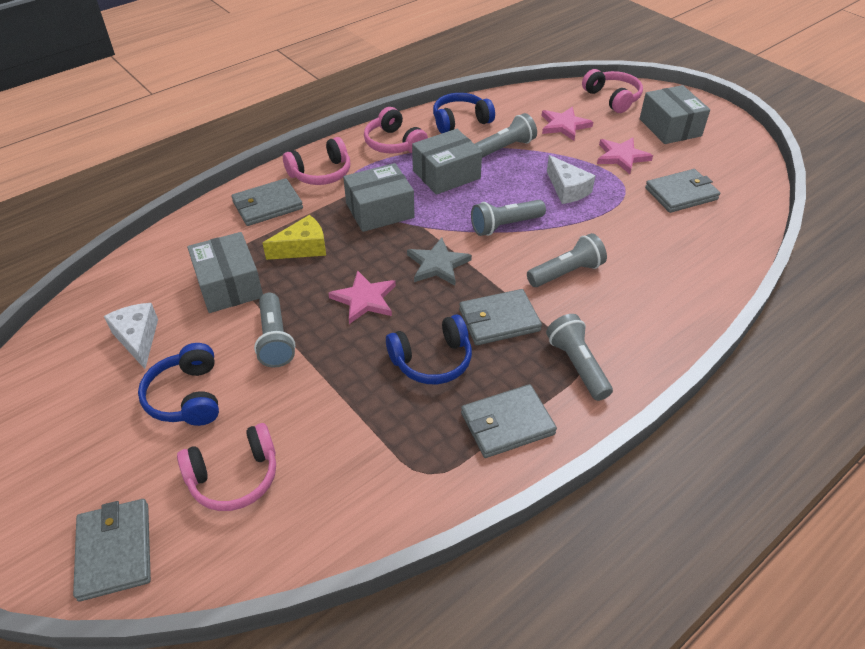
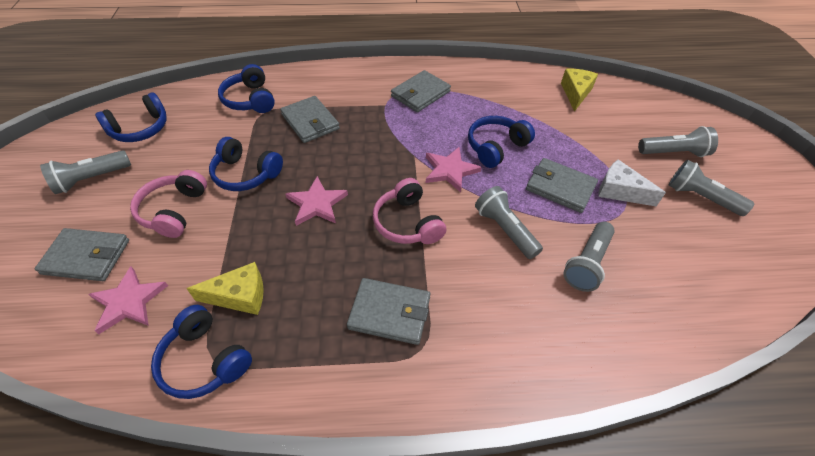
blue headphones: [138,343,219,426] [386,315,472,384] [433,93,495,133] = 3 -> [95,92,167,142] [151,305,252,399] [209,137,283,191] [218,64,275,113] [468,116,535,168] = 5
grey box: [187,232,263,313] [343,163,414,232] [412,129,482,195] [640,85,710,144] = 4 -> none = 0
grey star: [407,237,472,285] = 1 -> none = 0
pink headphones: [177,423,276,511] [283,137,350,185] [364,107,428,153] [582,69,643,113] = 4 -> [130,170,207,238] [373,178,447,244] = 2
white cheese: [104,303,158,369] [547,155,595,204] = 2 -> [598,159,666,206] = 1
yellow cheese: [262,215,326,260] = 1 -> [186,262,264,315] [561,69,598,112] = 2

